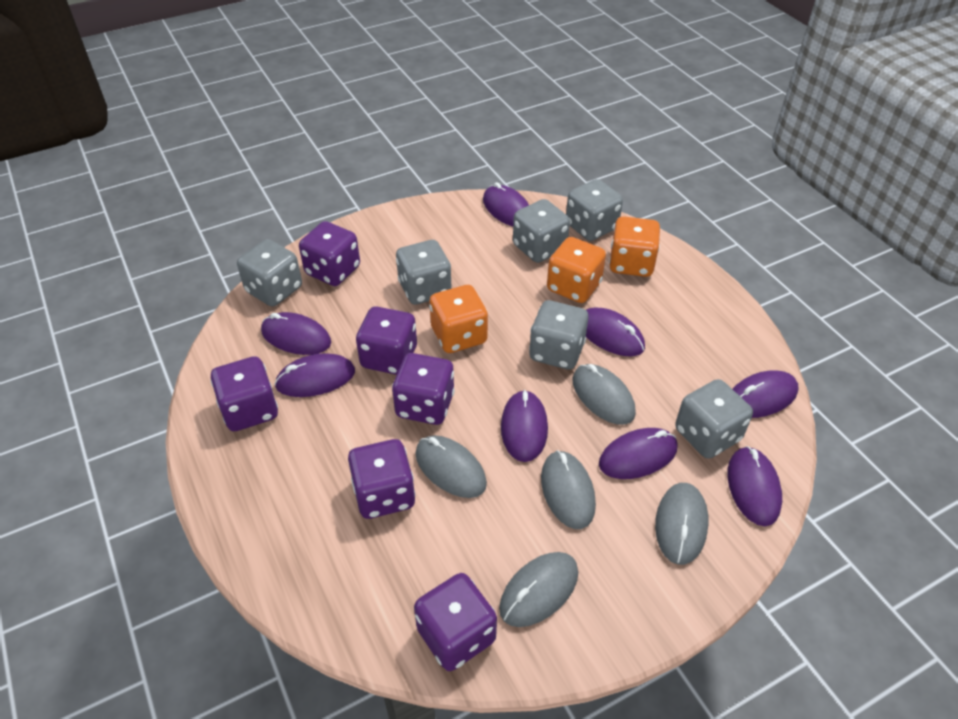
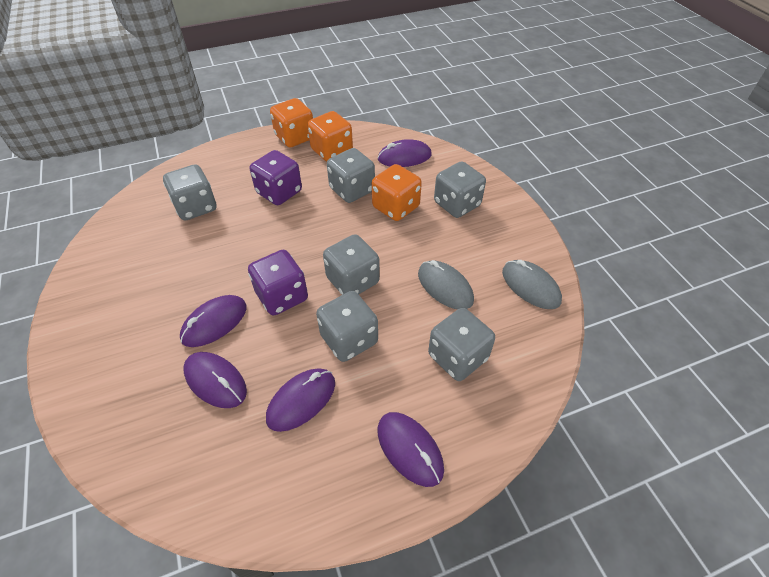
grey mouse: [415,435,487,498] [499,552,578,627] [541,450,596,529] [572,364,636,425] [655,483,708,565] = 5 -> [418,260,474,309] [502,260,562,309] = 2
purple dice: [210,356,278,431] [299,221,360,286] [348,439,415,519] [356,306,417,375] [392,353,455,425] [414,573,497,671] = 6 -> [248,250,308,315] [250,150,302,205] = 2
purple mouse: [261,312,331,355] [274,353,355,397] [483,182,529,226] [501,390,548,462] [586,308,645,356] [599,428,677,479] [727,446,782,526] [733,370,798,418] = 8 -> [180,295,247,347] [183,352,247,408] [266,369,335,432] [377,139,432,167] [377,412,444,487] = 5

